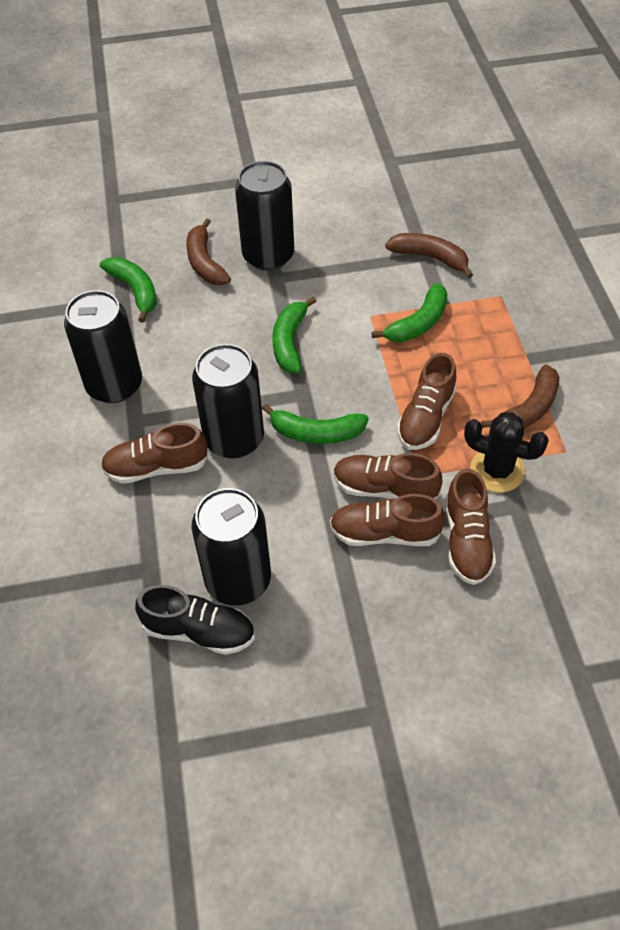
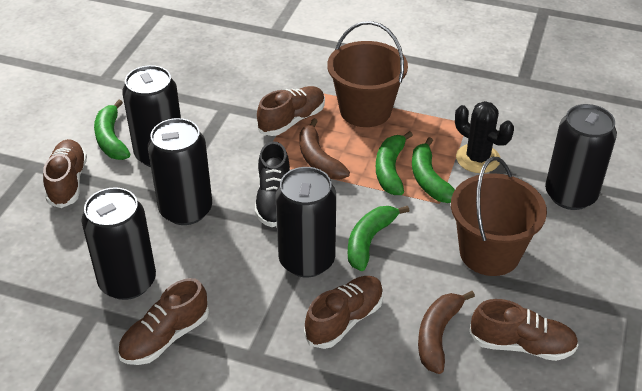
black can: [64,290,142,403] [192,344,264,459] [192,488,271,606] [235,161,294,271] = 4 -> [82,187,156,300] [122,65,181,167] [148,118,212,225] [275,167,336,277] [545,104,617,210] = 5
brown banana: [186,218,231,285] [385,233,473,278] [481,364,560,428] = 3 -> [299,118,350,179] [418,291,475,374] = 2
brown bucket: none = 0 -> [327,21,408,127] [451,157,547,276] = 2

